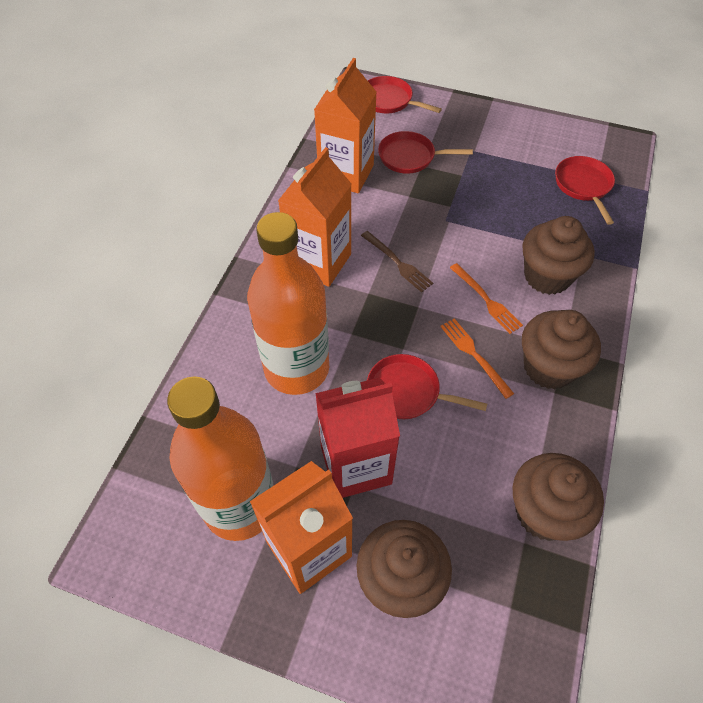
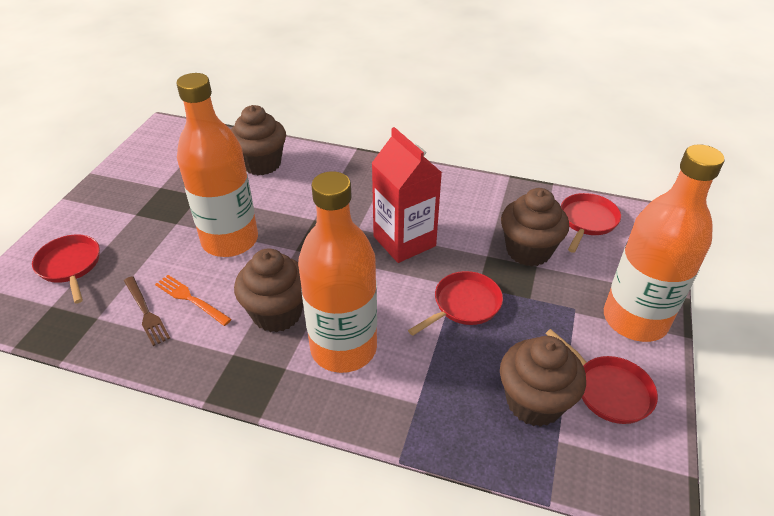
orange bottle: [167,377,274,541] [247,212,329,395] = 2 -> [176,73,258,257] [298,171,377,373] [604,144,724,342] = 3
orange carton: [250,461,353,594] [278,147,352,287] [314,58,377,193] = 3 -> none = 0
orange fork: [440,319,514,399] [450,263,523,334] = 2 -> [155,275,232,326] = 1

